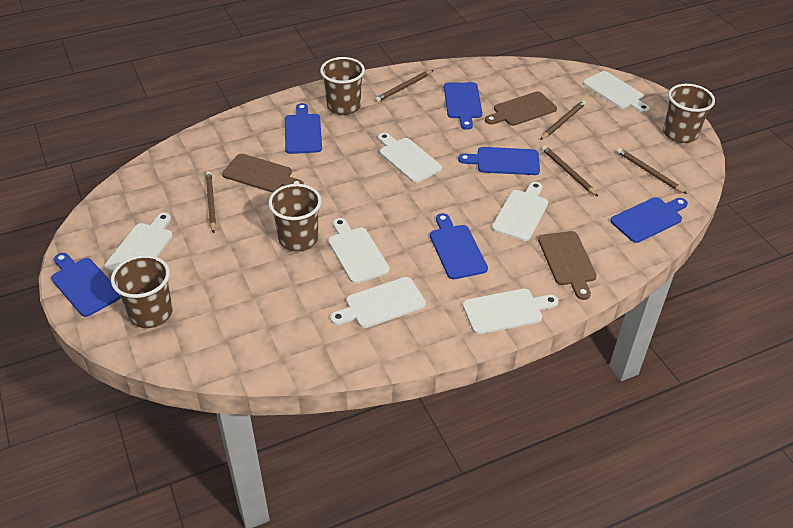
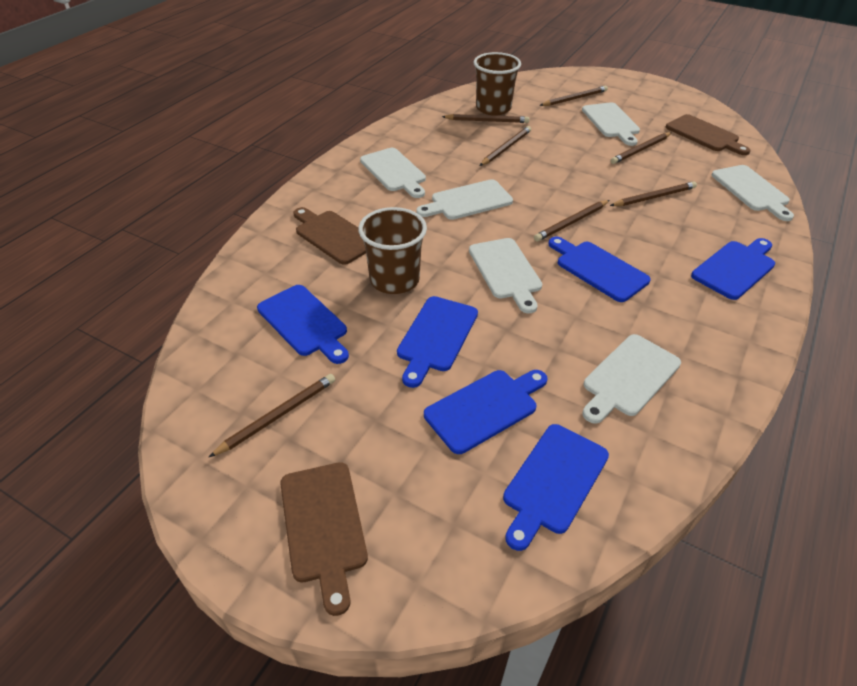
brown cup: [111,255,173,328] [269,184,322,251] [320,57,365,115] [663,84,715,143] = 4 -> [358,207,427,294] [474,52,521,116] = 2
brown pencil: [206,171,216,233] [375,70,433,102] [540,100,586,140] [542,145,598,196] [617,148,687,194] = 5 -> [209,374,335,457] [442,114,529,123] [480,126,531,166] [534,200,609,242] [539,86,608,106] [610,181,697,206] [611,132,672,164] = 7
white cutting board: [105,213,173,272] [328,218,390,284] [330,277,426,328] [378,133,442,183] [463,289,559,334] [492,182,548,241] [583,71,650,113] = 7 -> [360,148,426,198] [416,179,513,220] [469,238,542,313] [582,102,640,146] [583,334,681,424] [712,165,794,221] = 6

